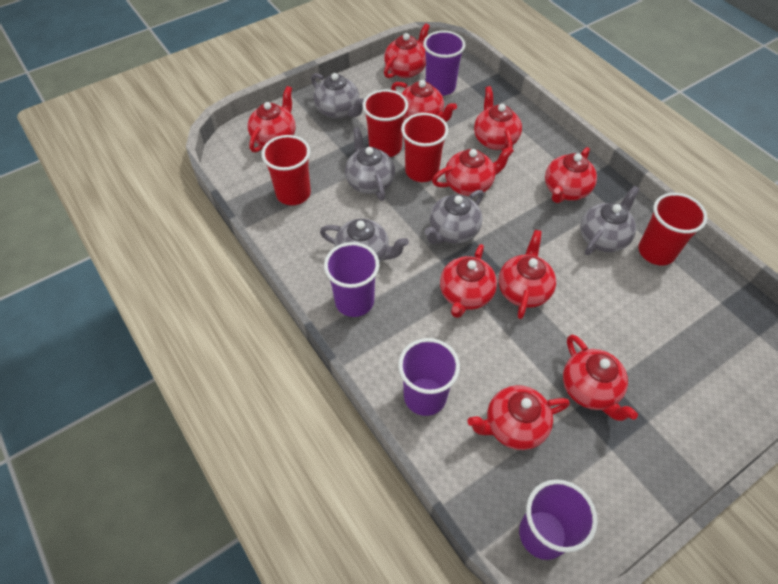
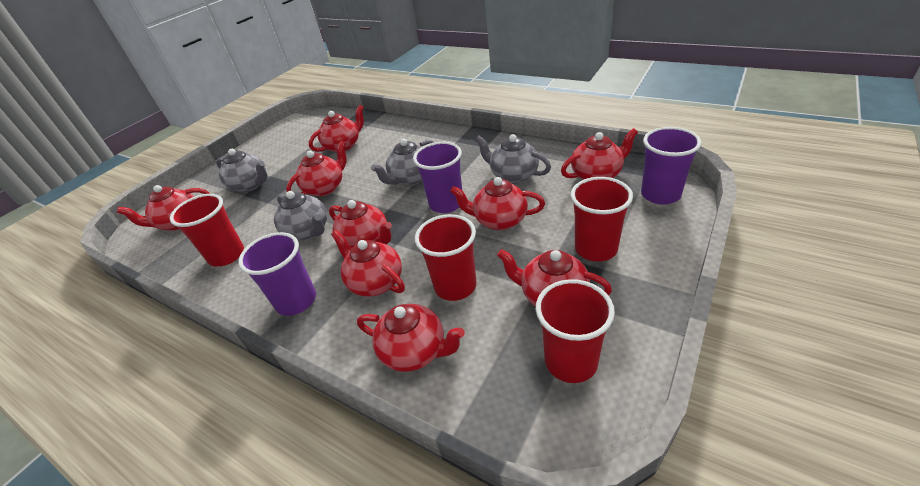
grey teapot: [311,73,364,119] [320,219,409,263] [345,127,395,201] [424,190,484,244] [580,186,639,255] = 5 -> [216,149,267,192] [274,191,327,240] [371,139,434,186] [475,134,551,184] = 4
purple cup: [324,242,380,317] [398,338,460,416] [423,31,465,96] [519,479,598,560] = 4 -> [238,232,316,316] [413,142,462,213] [641,127,702,205] = 3
red teapot: [248,86,296,152] [384,23,430,78] [391,80,457,122] [432,146,514,196] [440,244,497,318] [467,385,570,450] [474,86,522,151] [498,230,556,319] [545,147,597,203] [563,334,638,421] = 10 -> [117,185,210,231] [286,141,346,196] [309,105,364,153] [329,200,392,248] [331,230,405,297] [357,304,465,372] [450,177,545,230] [497,249,612,307] [561,128,638,180] = 9

